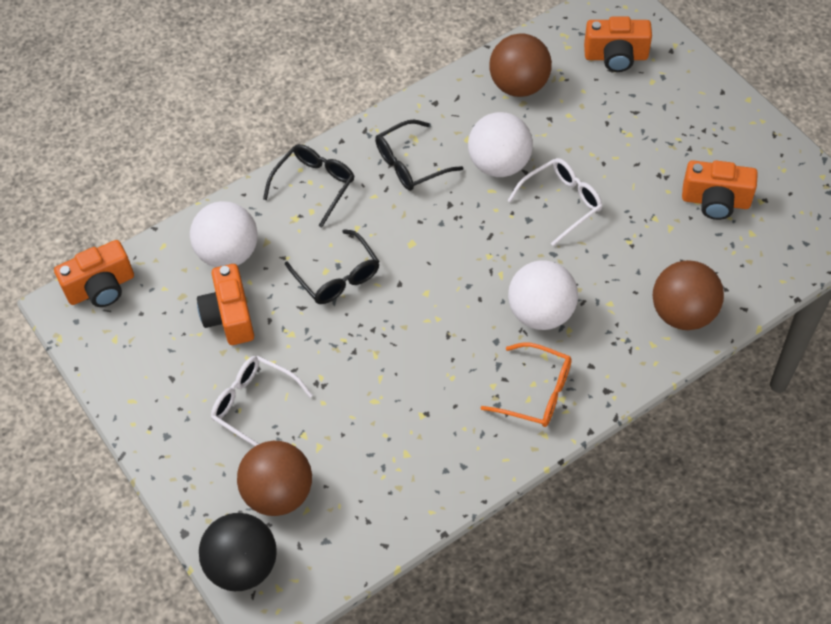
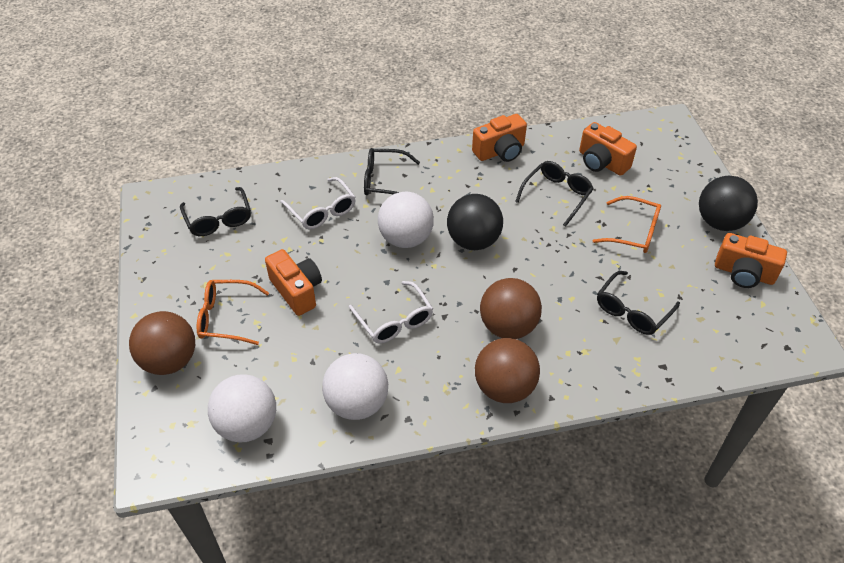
black ball: [199,513,277,591] = 1 -> [447,194,503,250] [699,176,758,231] = 2
black glasses: [263,144,354,228] [285,229,380,304] [375,120,463,191] = 3 -> [180,187,251,236] [364,148,420,195] [515,161,594,227] [597,271,680,335] = 4
orange glasses: [481,342,572,427] = 1 -> [197,280,269,345] [593,196,661,253] = 2

